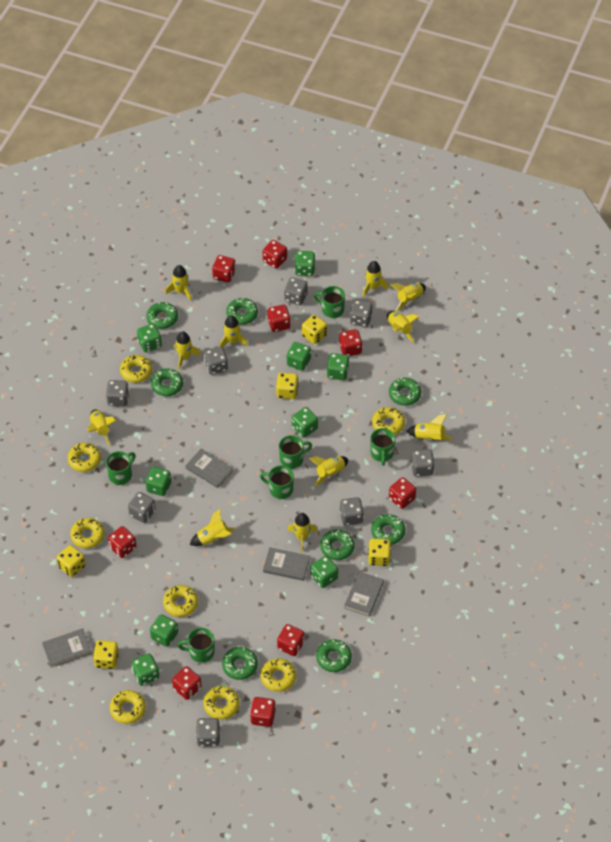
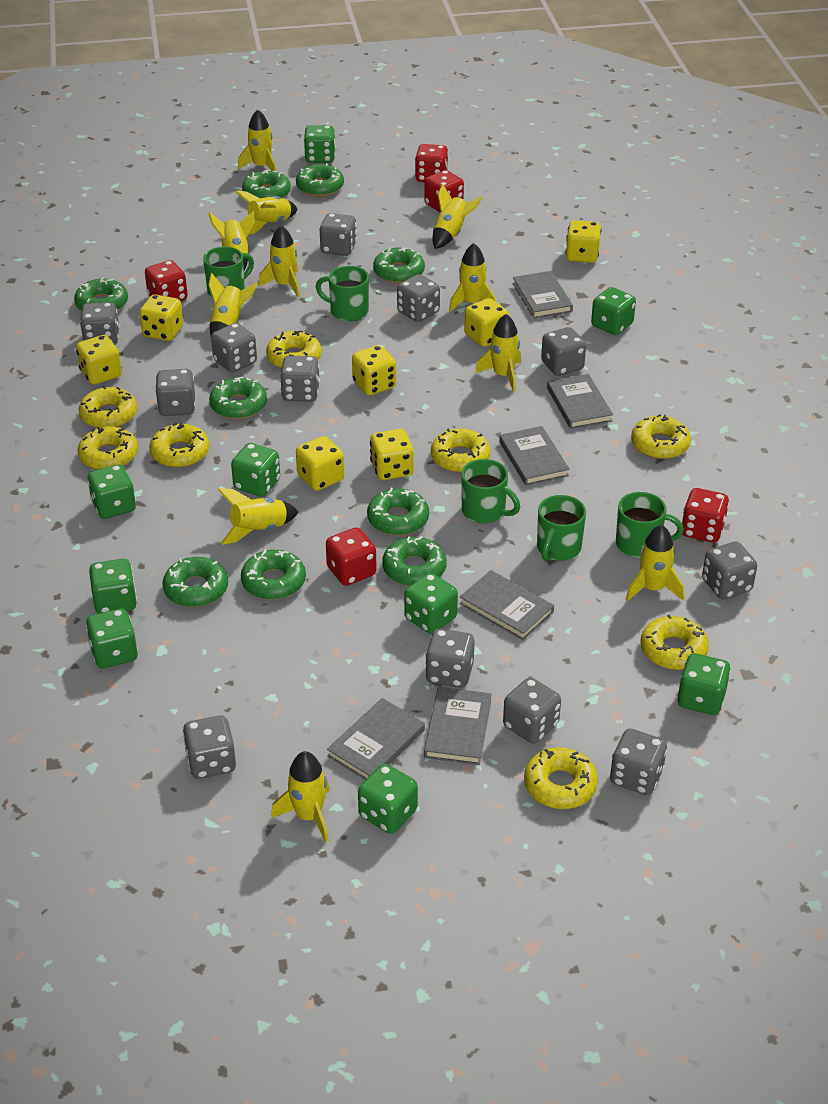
green donut: [146,302,178,329] [151,368,183,396] [222,647,258,680] [226,298,258,325] [316,639,352,672] [320,529,355,560] [371,514,405,545] [389,377,421,406] = 8 -> [74,277,128,311] [162,557,228,607] [209,377,267,419] [241,549,306,600] [242,170,291,198] [296,163,344,196] [367,488,429,536] [373,247,425,283] [382,536,447,586] = 9
green mug: [106,451,135,485] [177,628,215,663] [260,465,294,499] [279,435,312,469] [313,286,345,318] [370,428,395,466] = 6 -> [203,247,254,297] [316,266,369,321] [461,459,520,523] [537,495,586,561] [616,492,684,558] = 5
grey book: [42,628,92,667] [186,449,233,488] [263,547,310,581] [344,572,384,617] = 4 -> [327,698,425,780] [424,687,492,765] [459,570,554,640] [499,426,569,486] [513,271,573,319] [547,374,613,429] = 6
grey dice: [106,380,129,406] [128,492,156,523] [196,718,220,747] [204,347,228,375] [284,277,308,305] [340,497,364,526] [350,300,372,327] [411,449,435,477] = 8 -> [80,302,120,345] [155,369,195,416] [183,715,236,779] [211,323,257,373] [280,356,320,402] [320,213,357,256] [397,274,440,322] [425,629,474,688] [503,677,561,744] [541,327,586,376] [610,729,667,795] [702,541,757,599] = 12
red dice: [108,526,136,558] [172,666,202,700] [212,255,236,283] [250,697,276,727] [263,240,287,269] [268,305,291,332] [277,624,305,656] [339,329,362,356] [389,477,416,509] = 9 -> [145,260,188,301] [326,527,377,586] [415,144,448,182] [425,170,464,213] [682,488,729,543] = 5
yellow dice: [57,545,86,577] [93,640,119,669] [276,372,298,399] [302,315,327,344] [368,538,391,566] = 5 -> [76,335,122,385] [139,294,183,341] [296,436,344,491] [352,345,396,395] [370,429,413,480] [464,298,509,347] [565,220,601,263] = 7

